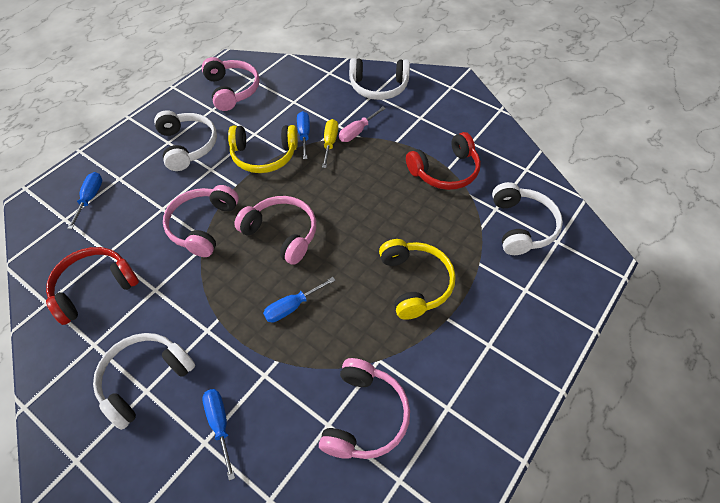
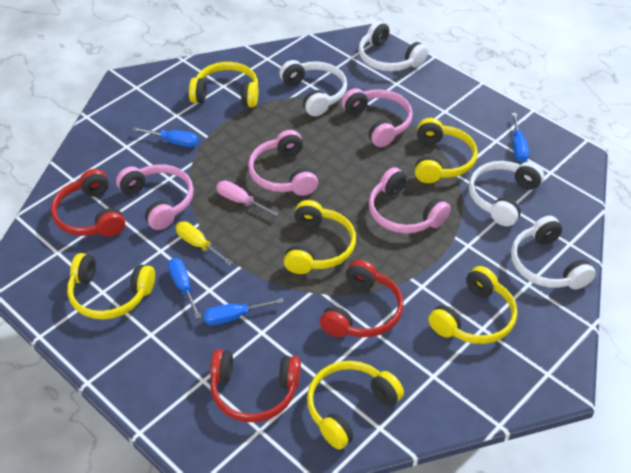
red headphones: [46,247,139,325] [406,132,481,190] = 2 -> [51,169,125,237] [210,349,301,422] [320,260,403,337] = 3
yellow headphones: [228,125,298,173] [379,239,456,320] = 2 -> [67,253,155,320] [189,62,258,107] [284,200,356,274] [307,361,404,449] [415,118,478,183] [428,266,517,344] = 6

